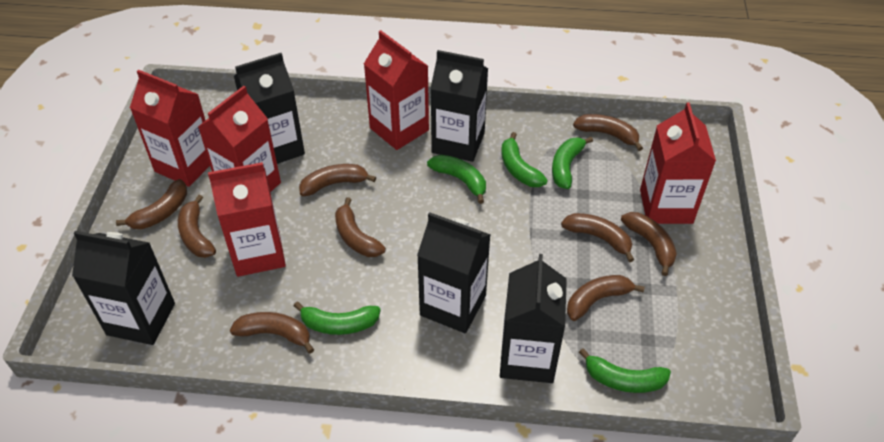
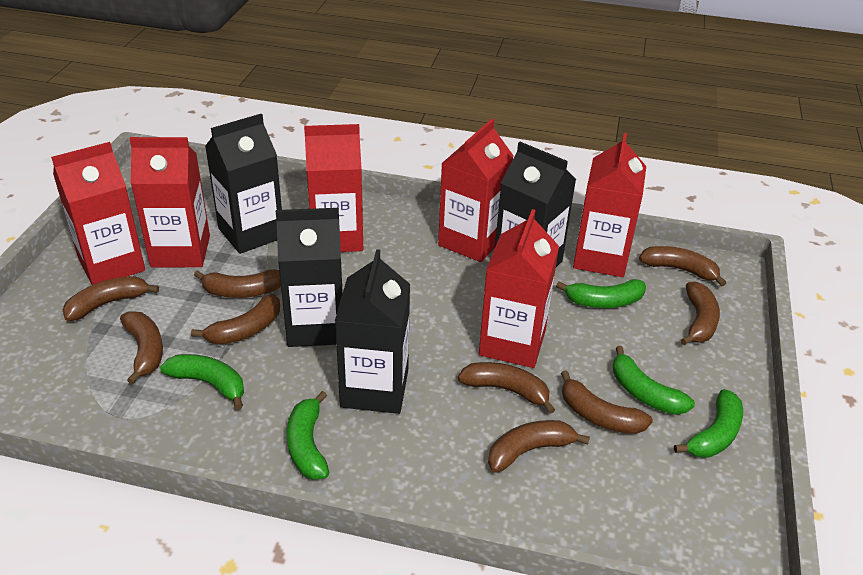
black carton: [72,231,175,345] [234,53,305,164] [417,212,491,333] [430,50,488,162] [500,254,567,383] = 5 -> [205,114,282,254] [276,208,343,347] [335,249,410,414] [495,142,576,267] = 4
red carton: [130,70,210,187] [198,86,281,192] [208,162,286,277] [364,30,429,150] [640,102,716,224] = 5 -> [51,142,145,285] [130,137,210,268] [304,124,363,252] [438,119,514,262] [479,209,559,368] [573,133,646,277] = 6

